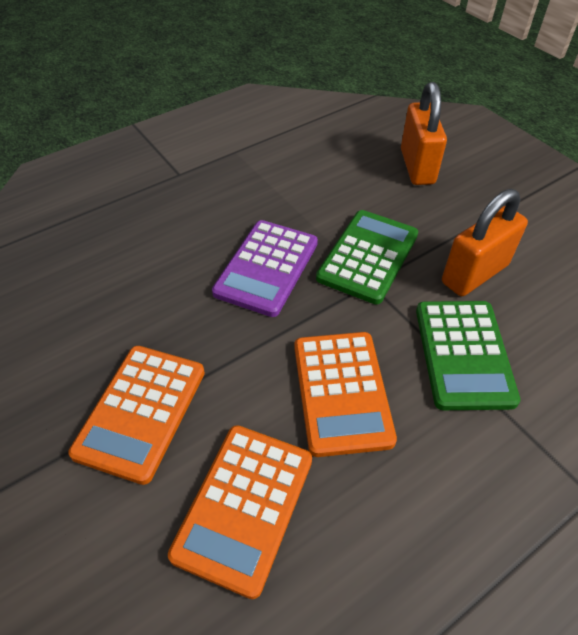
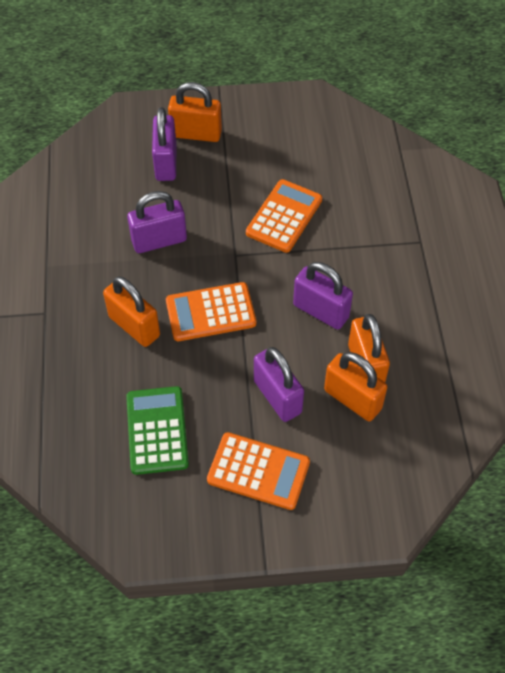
green calculator: [316,210,418,304] [416,301,520,410] = 2 -> [126,386,189,475] = 1
orange padlock: [401,82,447,185] [442,189,528,296] = 2 -> [103,276,160,347] [168,82,222,142] [324,352,388,421] [348,314,390,382] = 4
purple calculator: [212,220,318,317] = 1 -> none = 0
purple padlock: none = 0 -> [127,191,187,253] [152,107,177,181] [254,347,304,422] [293,262,353,329] = 4

